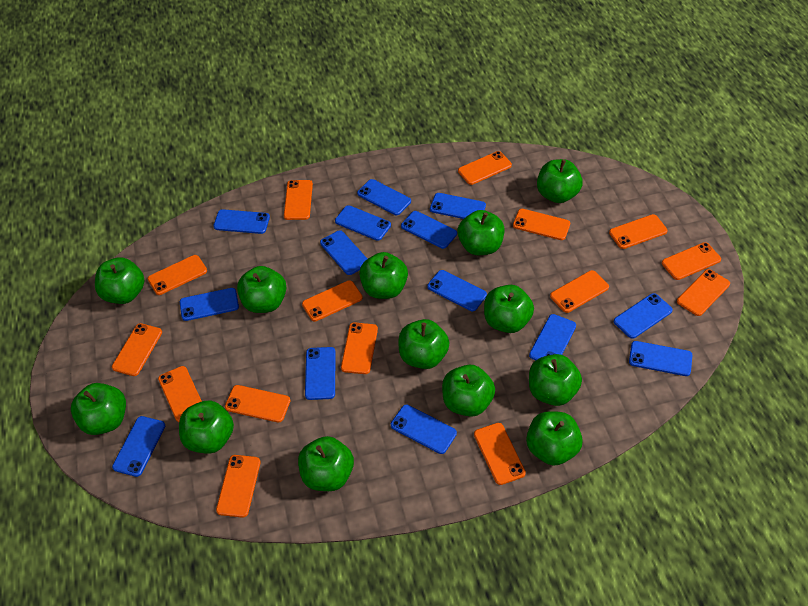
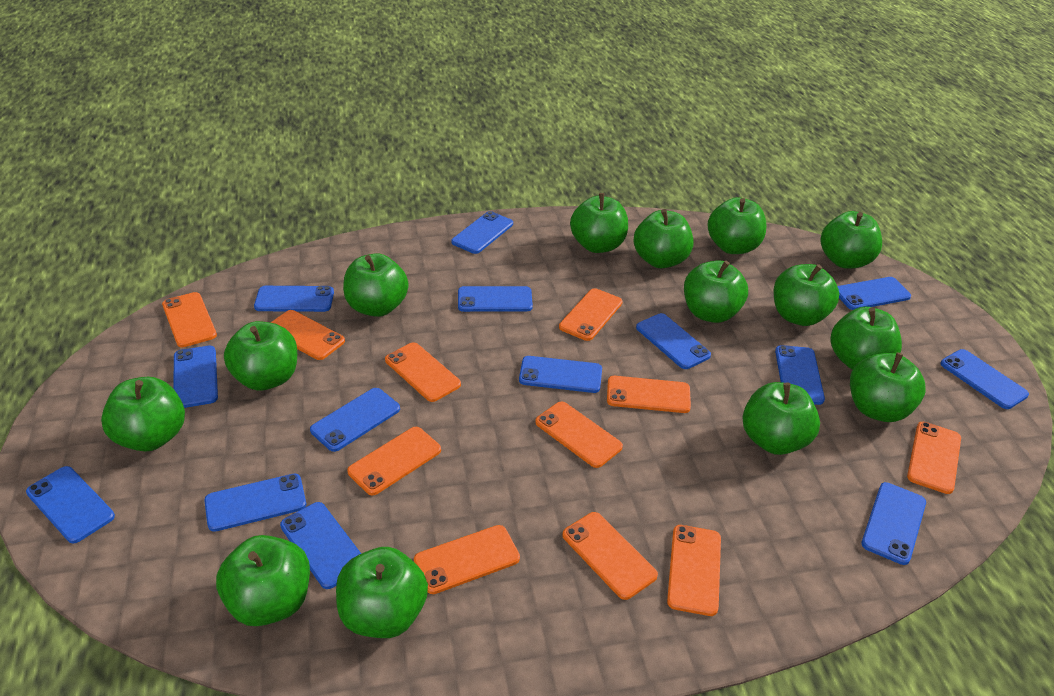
green apple: [71,383,126,435] [95,257,144,304] [179,401,234,454] [237,266,286,313] [298,436,354,491] [359,252,408,299] [399,319,450,369] [442,365,495,417] [458,210,504,255] [484,285,534,333] [526,411,583,466] [529,354,582,406] [537,159,583,203] = 13 -> [101,377,185,452] [216,535,310,626] [224,321,297,391] [336,547,428,638] [343,253,409,317] [570,193,628,253] [633,209,693,268] [684,260,748,323] [707,197,766,254] [743,382,820,455] [774,264,839,326] [821,211,882,269] [830,307,902,370] [850,352,926,422] = 14
orange phone: [112,323,162,376] [148,255,207,295] [158,366,202,422] [216,455,261,518] [225,385,291,423] [284,180,313,220] [302,280,363,321] [341,322,378,374] [458,151,512,185] [474,423,526,485] [513,209,570,240] [550,270,609,313] [609,214,668,249] [662,242,721,280] [677,269,730,316] = 15 -> [162,292,217,348] [270,310,345,360] [347,427,441,495] [385,342,461,402] [414,525,520,594] [535,401,623,468] [559,288,622,341] [563,512,658,600] [607,376,691,413] [667,525,721,616] [907,422,961,494] = 11

